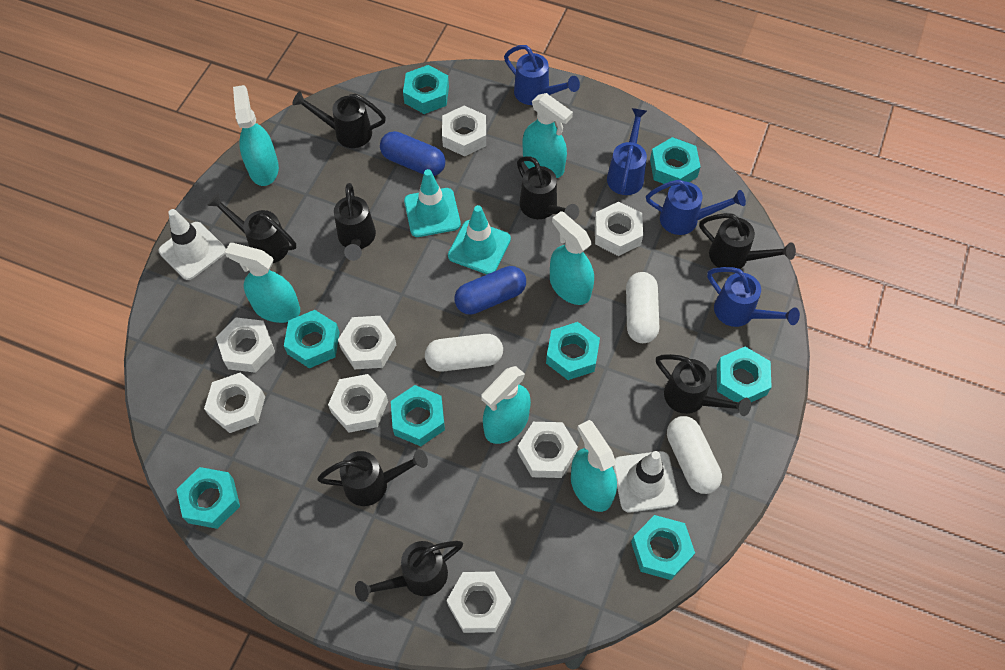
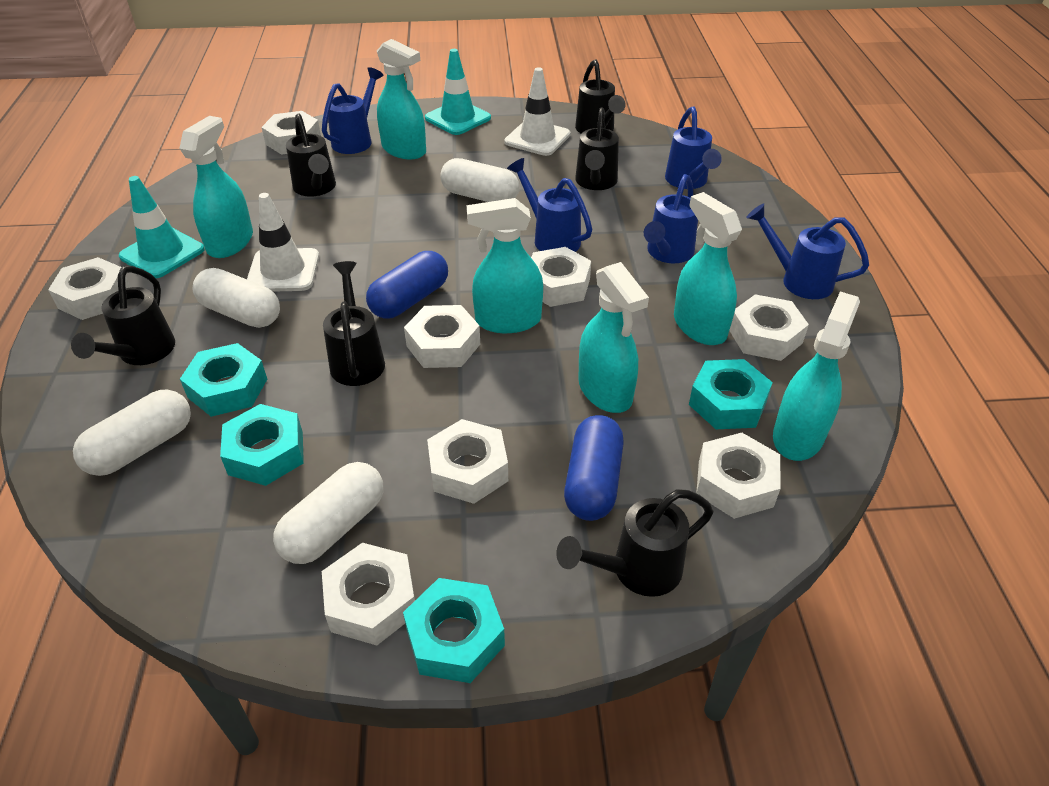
black watering can: [207,193,296,263] [292,91,386,148] [317,449,428,506] [334,183,376,261] [355,541,463,602] [517,156,579,220] [656,354,751,416] [699,213,796,269] = 8 -> [71,266,175,365] [286,113,336,197] [323,261,385,386] [556,489,713,597] [575,60,625,133] [575,107,619,190] = 6
blue watering can: [504,45,580,105] [607,108,647,195] [646,180,746,235] [707,267,800,327] = 4 -> [322,67,384,154] [507,158,592,252] [644,174,698,263] [665,106,722,189] [746,203,869,299] = 5
turquoise nut: [176,467,240,529] [284,310,340,368] [391,385,445,446] [403,65,449,114] [546,322,600,380] [631,515,695,580] [650,137,701,187] [717,347,772,402] = 8 -> [180,343,267,417] [220,404,304,486] [403,578,505,683] [689,359,773,429] = 4
white capsule: [425,334,503,372] [626,272,659,343] [667,416,722,494] = 3 -> [73,389,191,476] [192,268,280,328] [273,462,383,564] [440,158,519,202] = 4

